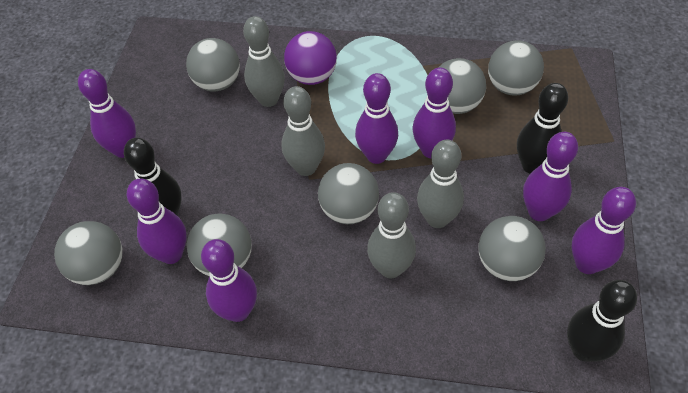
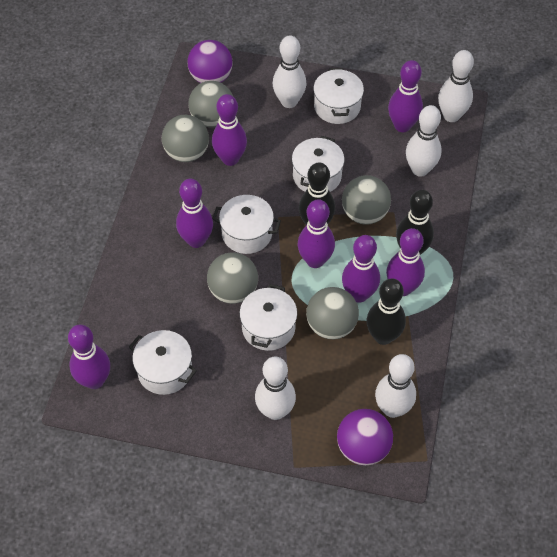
grey ball: [54,221,122,285] [186,38,240,92] [187,214,252,276] [318,163,379,224] [438,58,486,114] [478,216,546,281] [488,40,544,96] = 7 -> [162,115,209,162] [188,81,233,128] [207,252,258,304] [306,287,359,339] [342,175,391,225] = 5
grey bowling pin: [243,16,285,107] [281,86,325,176] [367,192,416,278] [417,139,464,228] = 4 -> none = 0
purple ball: [284,31,337,85] = 1 -> [188,40,233,83] [337,409,393,466] = 2
white bowling pin: none = 0 -> [255,357,296,420] [273,36,306,108] [375,354,416,418] [406,105,442,177] [438,50,474,122] = 5
white pot: none = 0 -> [129,330,197,395] [212,195,281,254] [240,284,297,351] [292,136,345,192] [313,68,364,124] = 5

